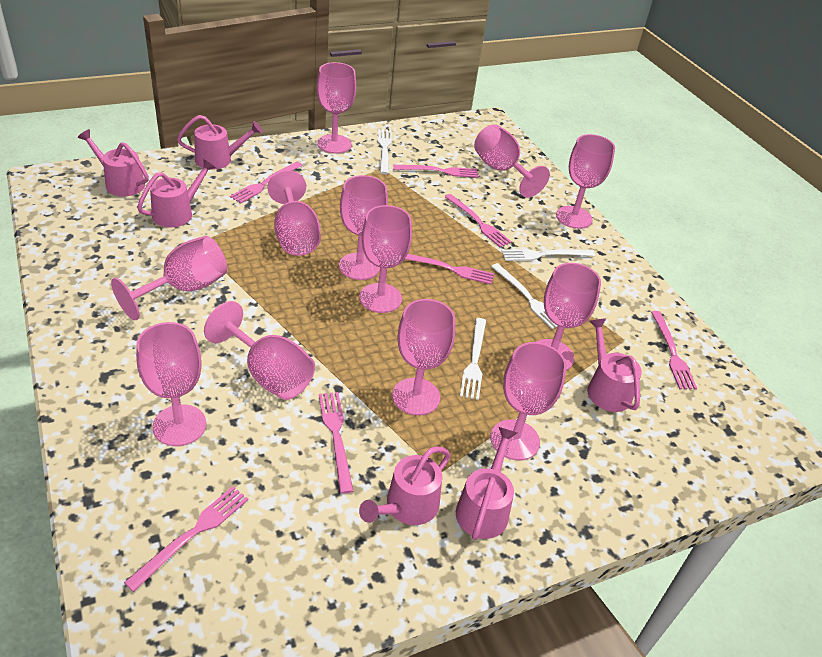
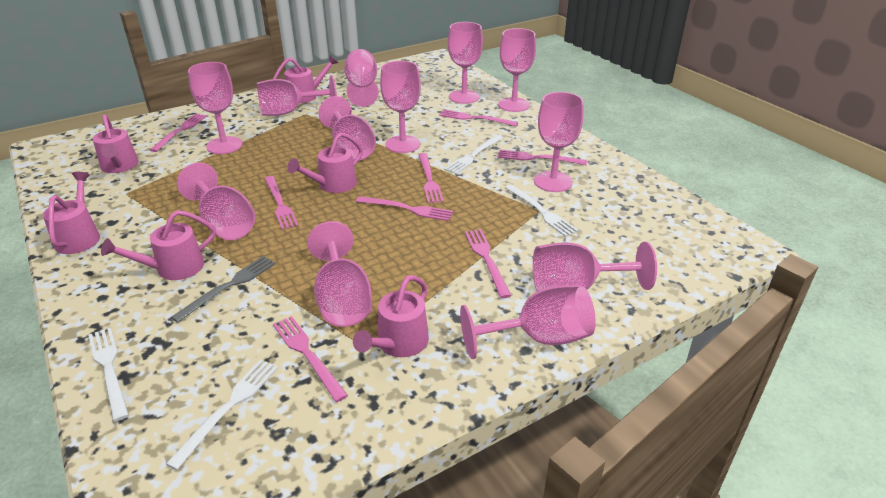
grey fork: none = 0 -> [171,256,276,323] = 1
pink fork: [124,486,248,592] [230,162,303,204] [319,392,353,494] [394,165,479,178] [405,254,494,285] [445,194,512,247] [651,311,697,389] = 7 -> [150,114,207,152] [264,176,299,230] [273,316,348,402] [356,196,453,221] [418,153,444,203] [439,110,518,126] [465,229,512,298] [497,150,587,165] = 8

